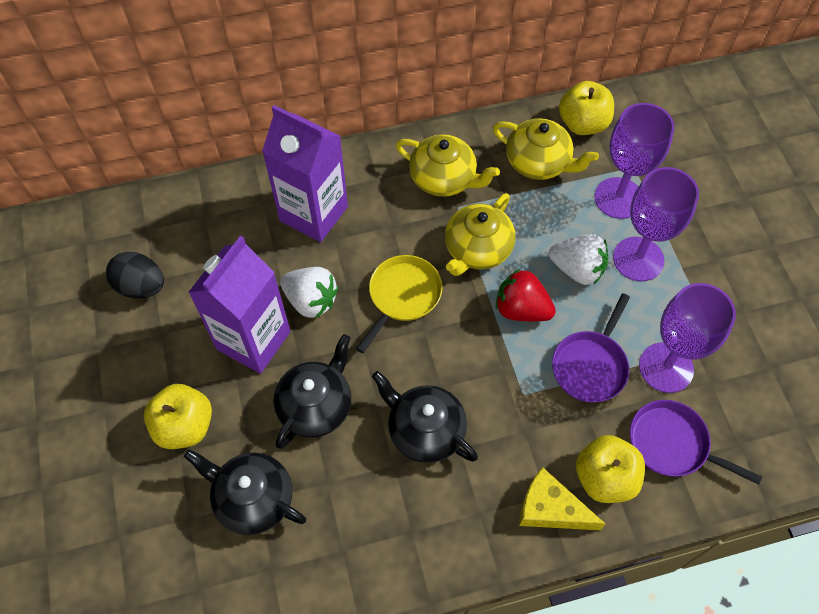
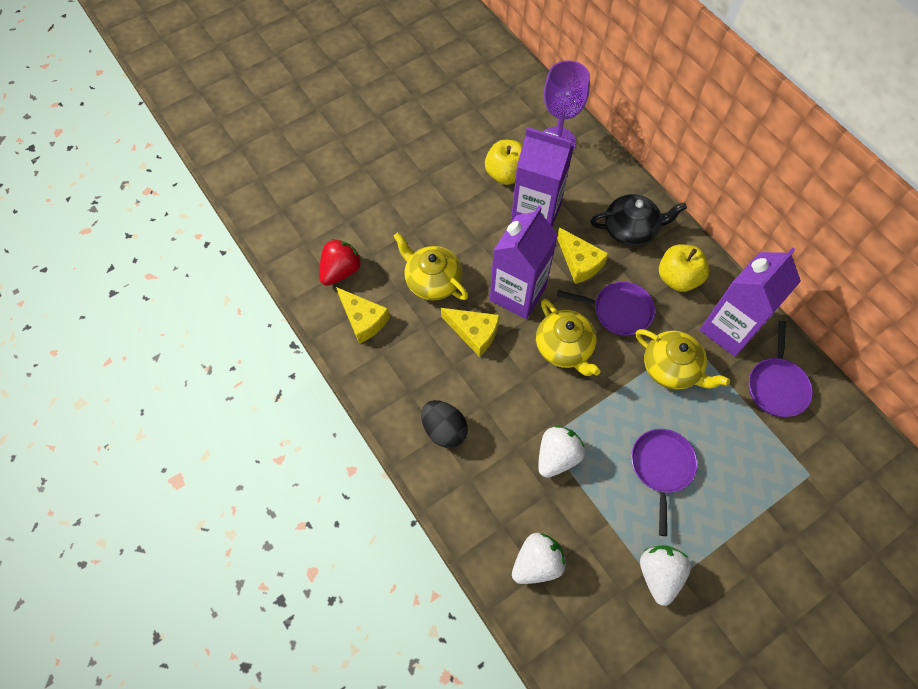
black teapot: [184,449,306,535] [273,334,351,449] [372,371,478,463] = 3 -> [590,194,687,246] = 1
purple carton: [188,236,290,374] [262,105,348,242] = 2 -> [490,206,558,319] [511,127,574,227] [700,248,801,357] = 3
purple goblet: [594,103,674,219] [613,167,699,281] [639,283,736,393] = 3 -> [543,60,590,150] = 1
purple pan: [552,294,630,403] [630,400,762,485] = 2 -> [557,282,655,336] [631,429,697,536] [749,321,813,417] = 3
white strawberry: [280,267,338,318] [549,234,608,285] = 2 -> [512,533,566,584] [538,426,585,478] [640,545,691,606] = 3
yellow apple: [144,384,212,449] [559,81,614,135] [576,435,645,503] = 3 -> [485,140,523,185] [659,244,709,292] = 2
yellow cheese: [519,467,606,530] = 1 -> [336,287,390,344] [441,308,500,357] [557,227,609,284] = 3
yellow pan: [356,255,443,353] = 1 -> none = 0

